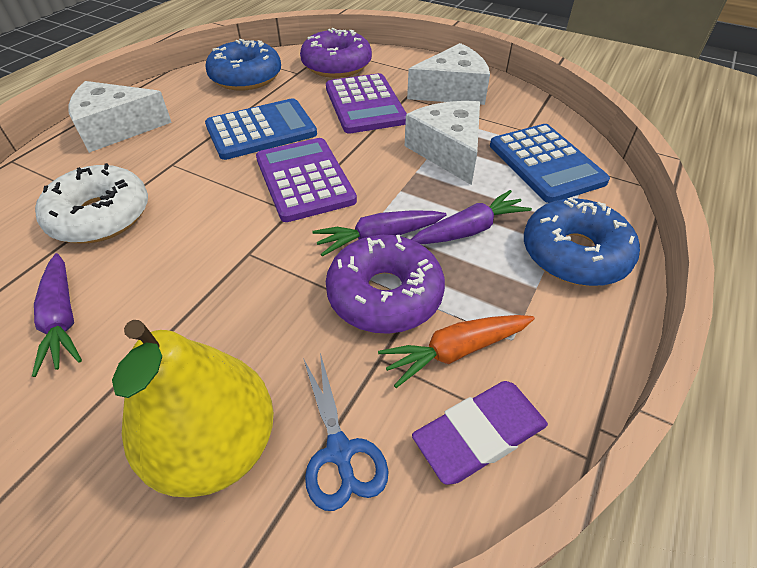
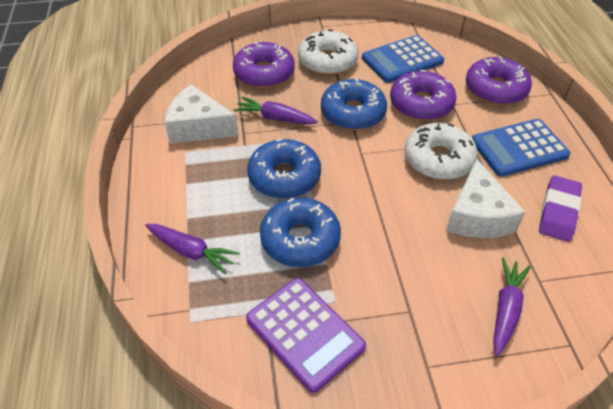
blue donut: [205,39,281,91] [524,198,640,286] = 2 -> [247,138,321,199] [260,198,341,267] [321,78,387,130] = 3
blue scissors: [303,353,389,511] = 1 -> none = 0
orange carrot: [378,315,535,388] = 1 -> none = 0
purple calculator: [256,138,357,222] [326,73,407,133] = 2 -> [246,278,366,393] = 1
purple donut: [300,28,372,78] [326,235,445,334] = 2 -> [233,42,295,88] [390,70,457,121] [466,56,532,105] = 3
white cheese: [68,81,172,153] [405,101,480,185] [407,43,490,105] = 3 -> [165,84,239,144] [446,159,526,238] = 2
white donut: [35,163,148,243] = 1 -> [298,29,358,75] [404,123,478,180] = 2
yellow pear: [112,320,274,497] = 1 -> none = 0

